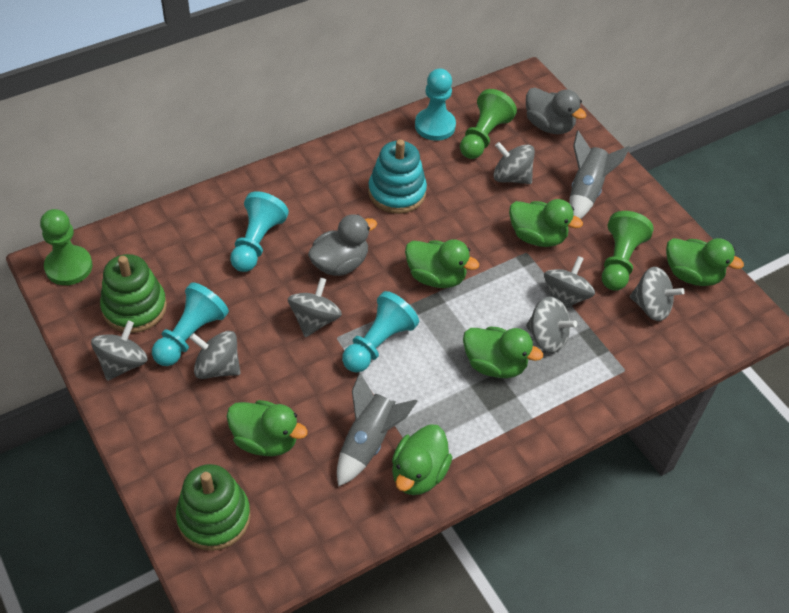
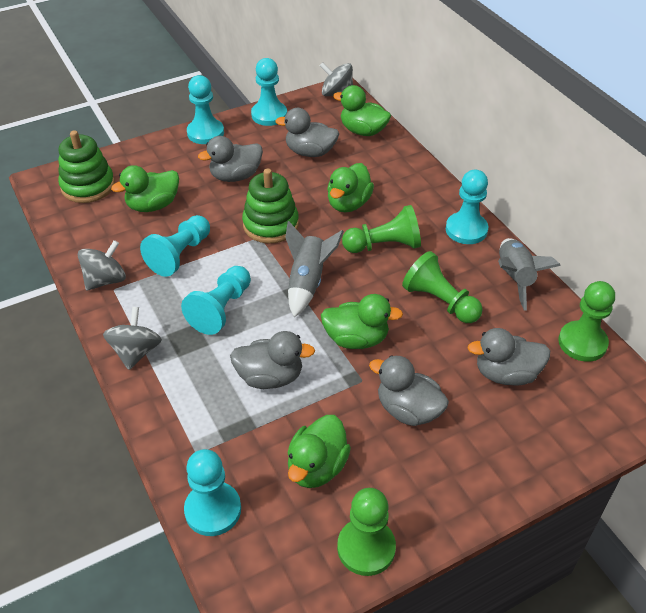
green duck: [226,400,308,456] [392,424,452,495] [405,239,479,288] [463,326,543,378] [509,199,583,247] [666,238,744,286] = 6 -> [111,165,179,212] [288,415,351,488] [321,294,403,349] [327,163,374,212] [333,85,391,136] = 5
green pawn: [40,209,93,285] [460,89,517,159] [602,211,654,291] = 3 -> [337,488,396,576] [342,205,421,253] [402,251,483,323] [558,281,615,362] = 4
grey duck: [308,214,377,276] [526,87,587,134] = 2 -> [198,136,263,182] [230,331,315,389] [275,108,339,157] [369,355,449,426] [467,328,550,386] = 5
grey spinning top: [91,321,148,381] [190,331,240,379] [288,277,342,337] [493,142,535,184] [526,297,577,353] [544,256,595,308] [630,267,685,321] = 7 -> [78,240,126,290] [103,307,162,370] [320,62,353,96] = 3
turquoise pawn: [152,282,229,366] [230,191,289,272] [342,291,419,373] [415,68,456,141] = 4 -> [140,215,210,277] [181,266,251,335] [184,449,241,536] [187,75,224,144] [251,58,287,126] [446,170,489,244] = 6
turquoise stacking toy: [368,139,427,214] = 1 -> none = 0

